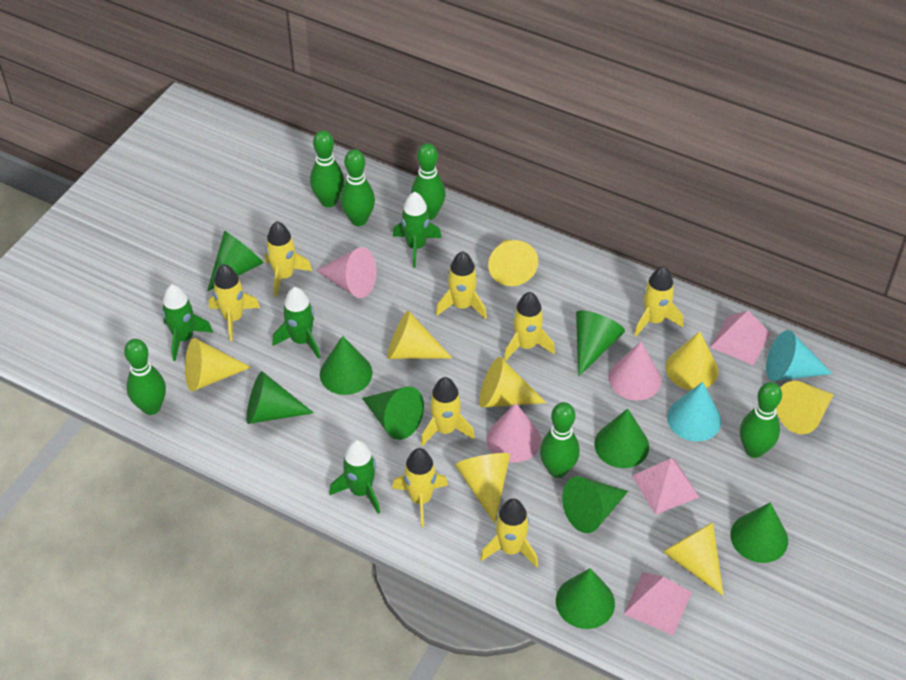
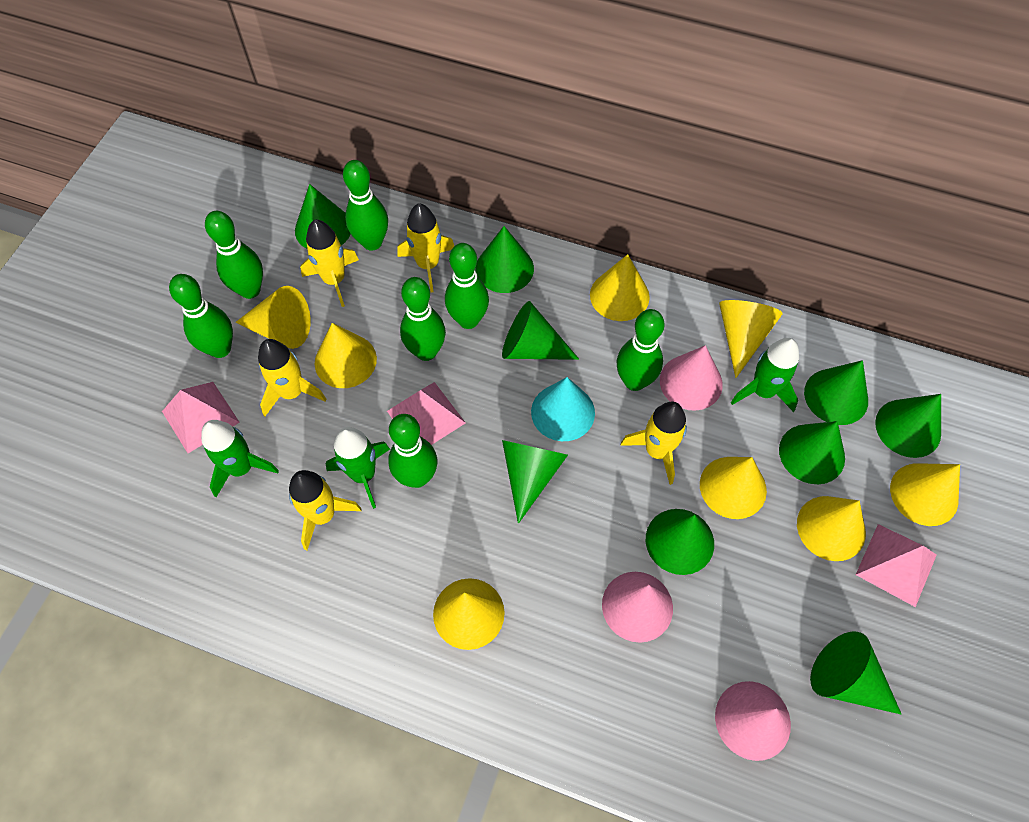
green bowling pin: [124,339,166,415] [310,130,344,207] [340,149,375,226] [411,143,445,220] [540,402,580,478] [740,382,782,458] = 6 -> [169,274,233,358] [205,211,263,299] [343,160,388,251] [388,414,437,488] [400,277,446,361] [445,243,489,329] [617,309,665,391] = 7
green rocket: [162,284,213,361] [272,287,321,359] [329,440,380,514] [393,192,442,268] = 4 -> [201,420,279,497] [326,427,390,509] [731,338,799,412] = 3
turquoise cone: [667,382,721,441] [766,330,833,381] = 2 -> [531,377,595,441] = 1
yellow rocket: [209,264,260,341] [265,221,312,297] [392,448,448,527] [421,377,475,446] [436,251,487,319] [480,498,538,568] [504,292,555,361] [634,266,683,336] = 8 -> [258,339,327,416] [289,470,362,551] [300,220,359,307] [397,203,454,293] [620,401,687,485] = 5

